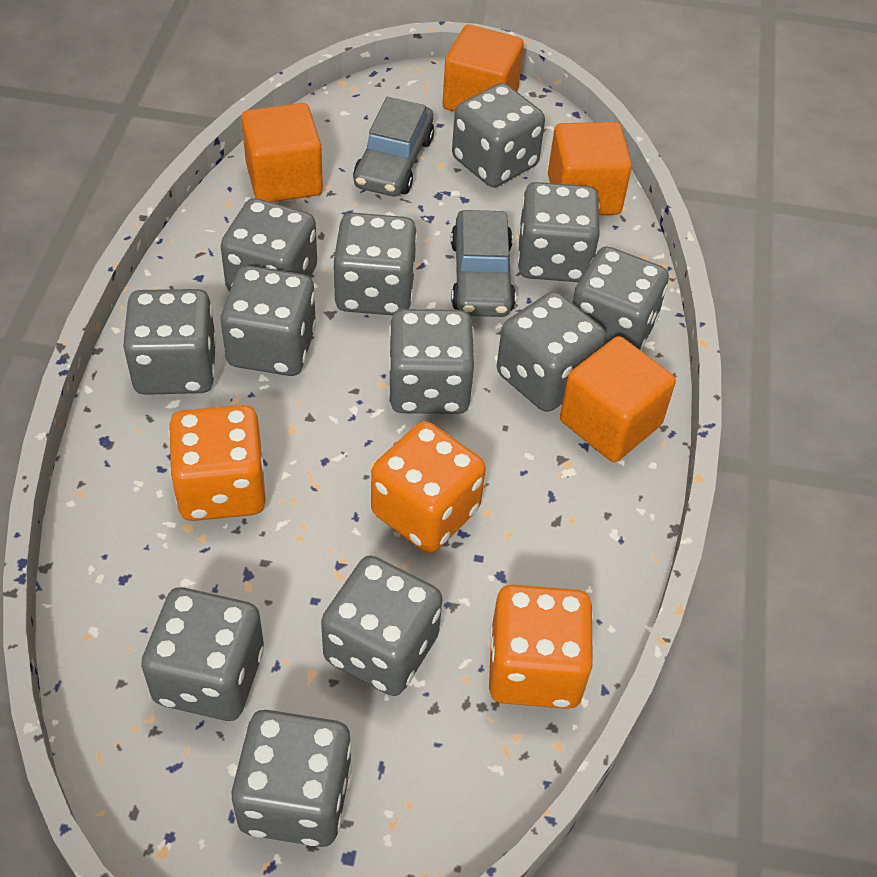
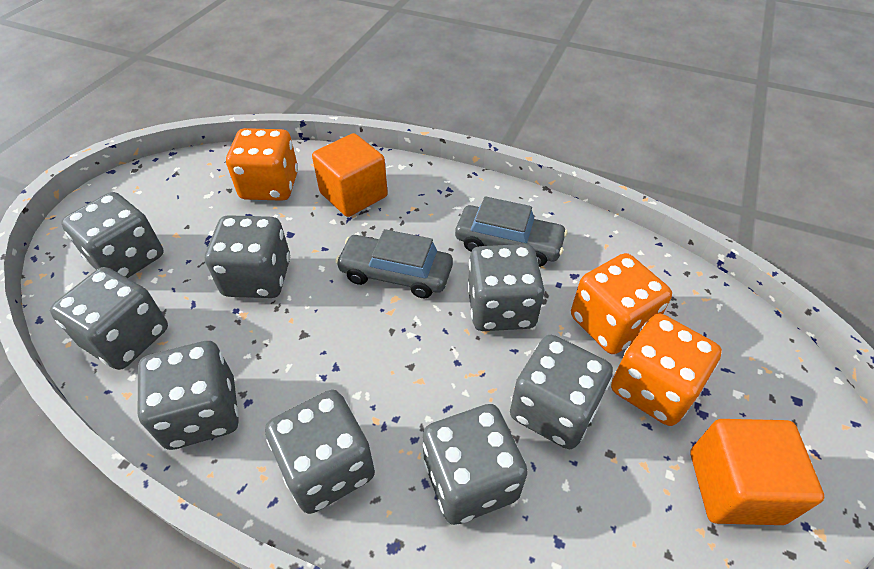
grey dice: [123,289,216,395] [141,587,264,721] [220,198,317,291] [221,265,316,376] [231,710,352,847] [321,556,443,696] [333,213,417,315] [388,309,474,414] [452,83,545,187] [497,291,606,412] [518,182,600,282] [572,246,669,350] = 12 -> [50,267,168,370] [61,192,164,278] [138,341,239,450] [205,215,290,298] [265,390,375,514] [423,404,528,525] [467,244,545,331] [510,335,613,449] = 8
orange cube: [241,103,323,202] [442,24,524,112] [548,122,632,215] [560,336,676,462] = 4 -> [312,133,388,217] [690,419,824,525] = 2

